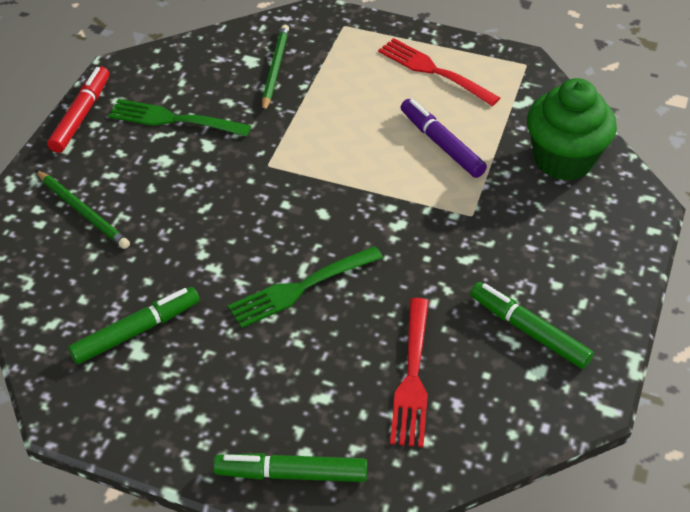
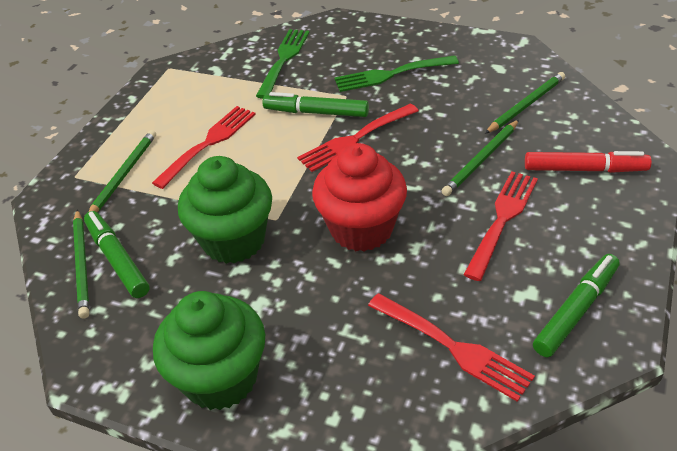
green cupcake: [527,78,617,181] = 1 -> [153,291,265,410] [178,156,272,264] = 2
green pencil: [36,170,130,249] [262,25,289,112] = 2 -> [73,209,89,319] [88,130,156,212] [442,120,519,196] [485,72,565,134] = 4
purple marker: [401,99,487,178] = 1 -> none = 0
red cupcake: none = 0 -> [312,143,407,251] = 1
red fork: [378,38,500,106] [390,298,429,447] = 2 -> [152,106,256,189] [297,104,419,172] [368,293,535,402] [463,171,538,281] = 4

